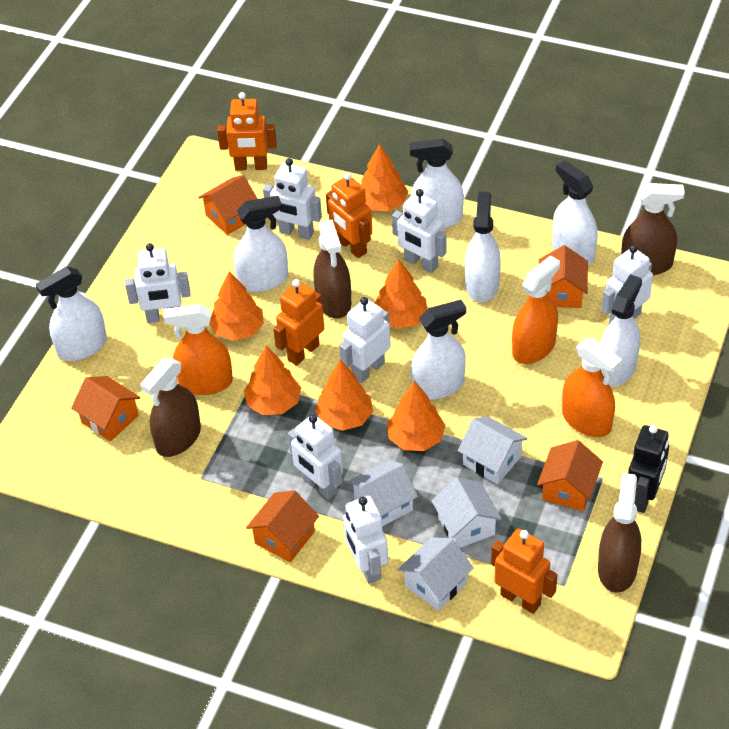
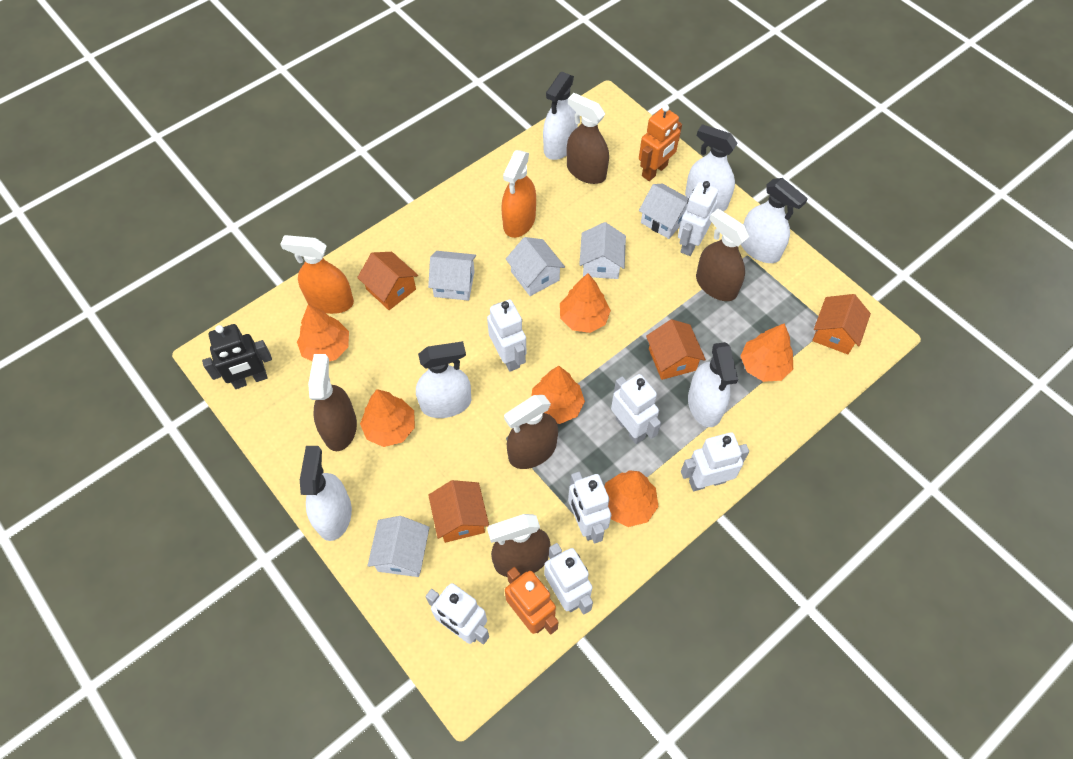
brown spray bottle: [140,358,201,457] [314,219,351,319] [598,473,641,593] [621,183,685,275] = 4 -> [308,354,357,451] [487,514,550,577] [504,395,558,469] [566,93,609,184] [696,209,749,301] = 5
orange house: [71,376,140,441] [198,175,257,235] [246,490,319,562] [537,440,603,511] [539,245,588,308] = 5 -> [357,252,418,310] [428,480,489,543] [646,319,706,380] [812,294,871,354] = 4
orange robot: [217,92,277,171] [273,279,324,366] [326,173,372,258] [491,529,558,614] = 4 -> [505,567,558,634] [639,105,682,181] = 2
orange spray bottle: [164,304,233,395] [512,255,560,364] [562,338,622,437] = 3 -> [280,235,354,314] [502,150,536,238] = 2
white house: [348,460,418,527] [398,537,474,611] [431,477,502,548] [458,416,527,484] = 4 -> [367,516,430,577] [428,251,476,301] [506,237,565,296] [579,222,626,279] [639,184,688,239] = 5
white spray bottle: [36,266,107,361] [234,196,288,292] [410,139,464,229] [411,300,466,400] [465,191,501,302] [552,160,598,265] [600,274,642,387] = 7 -> [300,446,352,541] [416,341,471,418] [543,72,578,160] [685,124,738,211] [688,342,738,427] [741,178,808,263] = 6

